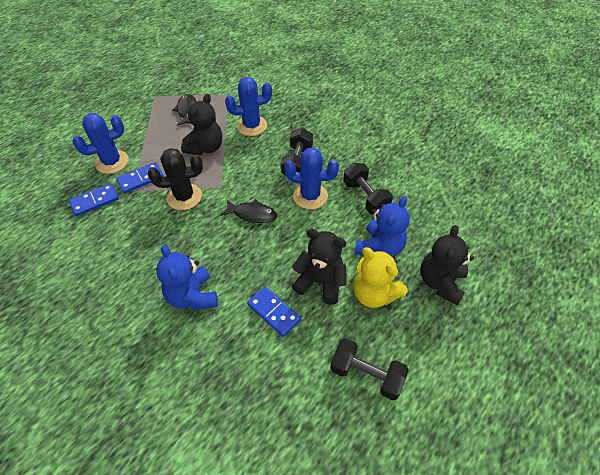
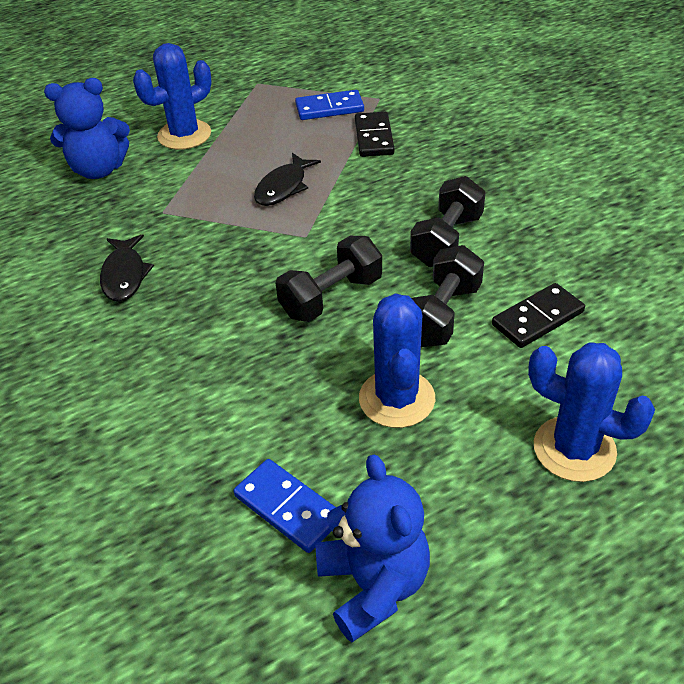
black cactus: [148,148,203,210] = 1 -> none = 0
black domino: none = 0 -> [355,112,394,157] [492,283,585,348] = 2
black teddy bear: [181,94,222,155] [292,229,347,305] [420,225,474,306] = 3 -> none = 0
blue domino: [69,183,119,216] [116,162,164,193] [247,287,301,337] = 3 -> [234,459,336,553] [295,90,364,120] = 2
yellow teddy bear: [353,247,407,308] = 1 -> none = 0

